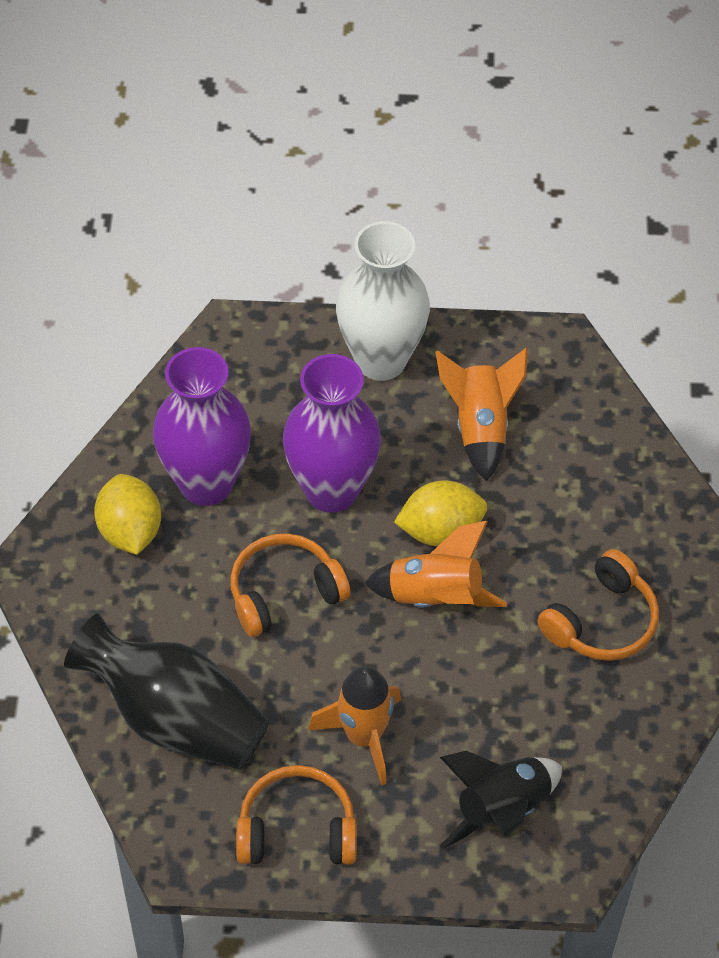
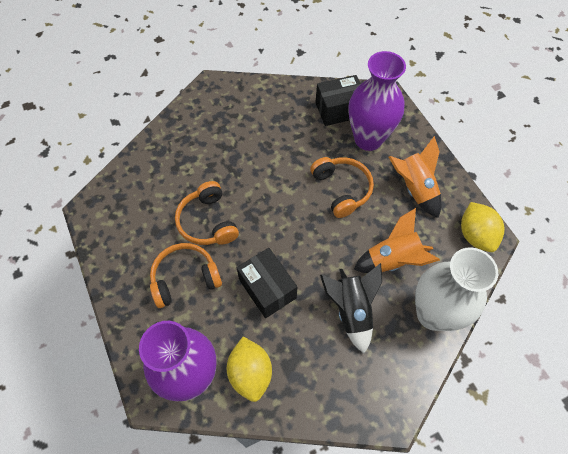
black box: none = 0 -> [237,248,298,318] [315,75,361,126] = 2
black vase: [64,613,269,770] = 1 -> none = 0
orange rocket: [308,666,401,785] [364,521,507,607] [436,348,528,481] = 3 -> [353,208,440,273] [389,136,442,218] = 2

